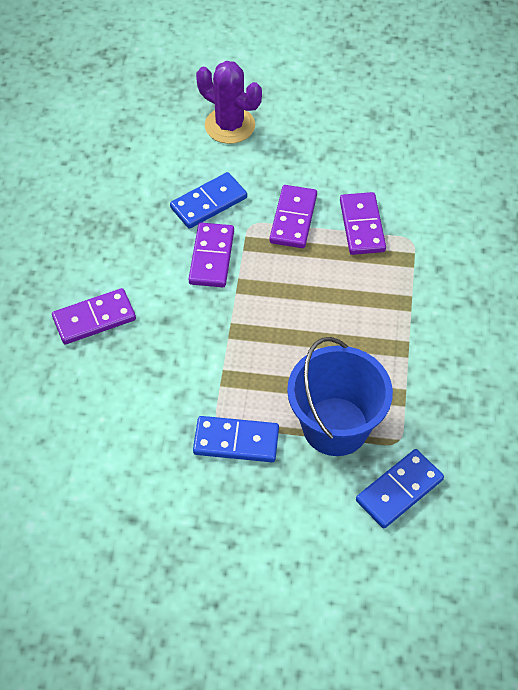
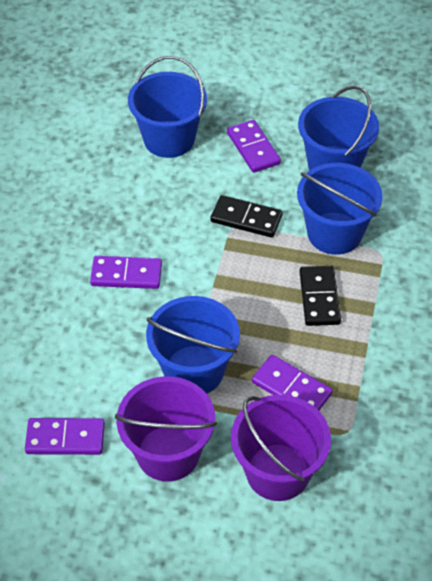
black domino: none = 0 -> [211,195,283,238] [300,266,341,326] = 2
blue bucket: [287,337,393,456] = 1 -> [128,56,207,158] [146,296,240,394] [297,163,383,255] [298,86,379,171] = 4
blue domino: [170,172,247,229] [193,416,279,462] [356,449,444,529] = 3 -> none = 0
purple bucket: none = 0 -> [115,376,217,481] [231,395,331,501] = 2
purple cactus: [196,61,262,144] = 1 -> none = 0

